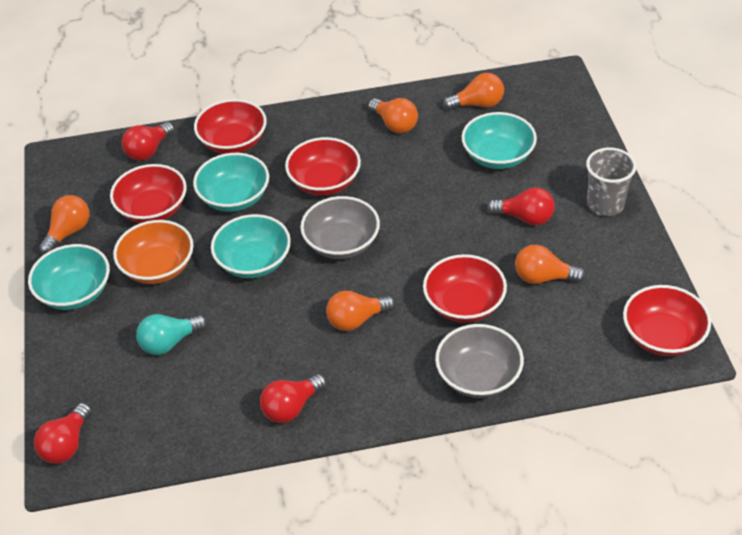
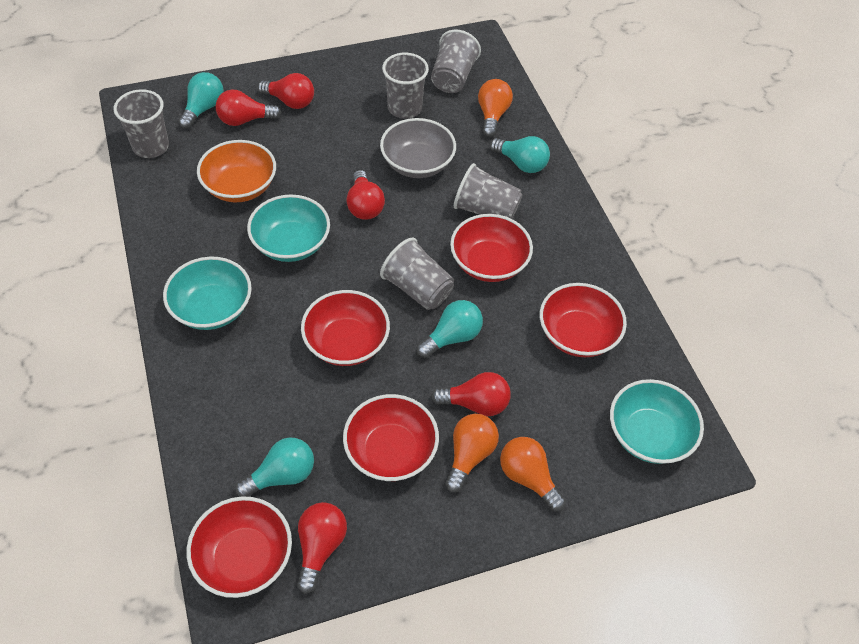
grey bowl: [300,196,380,259] [435,324,524,398] = 2 -> [380,118,456,178] = 1
grey cup: [586,147,637,216] = 1 -> [114,89,169,158] [380,238,454,310] [382,53,429,119] [431,30,481,93] [454,163,523,219] = 5
orange light bulb: [39,195,90,254] [326,291,395,331] [368,98,418,133] [443,73,504,110] [515,245,586,284] = 5 -> [445,414,499,493] [478,79,513,137] [500,437,566,512] = 3
red light bulb: [34,403,92,464] [122,122,174,161] [260,374,326,423] [487,188,555,225] = 4 -> [216,89,281,126] [258,73,314,109] [297,502,347,594] [346,170,385,220] [431,372,511,416] = 5
turquoise bowl: [28,244,110,310] [193,153,269,212] [211,214,291,278] [462,112,537,169] = 4 -> [163,257,252,330] [247,194,330,262] [610,379,704,464] = 3
turquoise light bulb: [136,314,207,355] = 1 -> [178,72,224,129] [235,437,314,497] [417,300,483,358] [490,136,550,173] = 4

